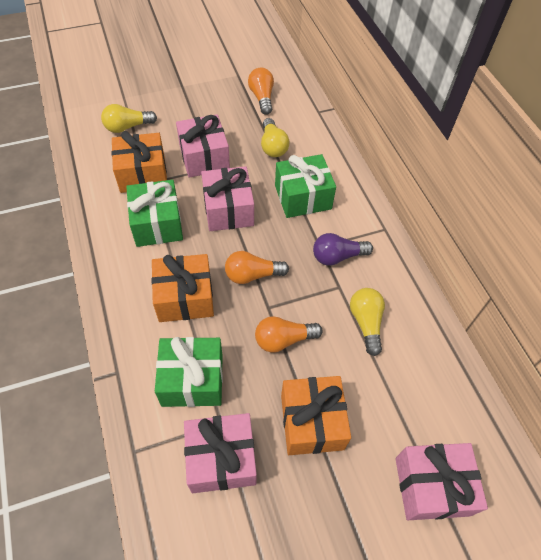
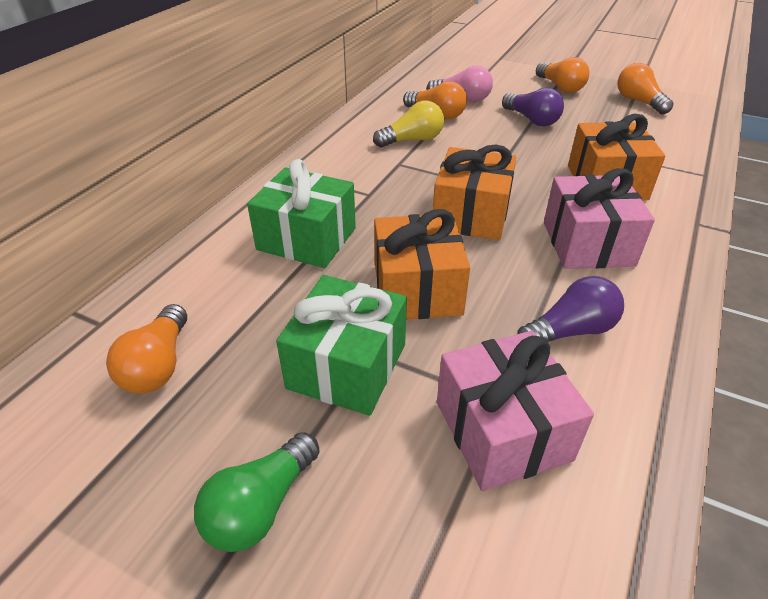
green gift: [126,180,183,247] [155,337,223,407] [275,154,336,218] = 3 -> [247,159,356,268] [276,275,407,416] = 2
green light bulb: none = 0 -> [194,432,320,552] = 1
orange light bulb: [225,251,289,284] [248,68,274,115] [255,316,323,353] = 3 -> [106,304,187,394] [403,81,467,119] [536,57,590,93] [618,63,673,114] = 4
pink gift: [176,115,230,177] [184,413,257,493] [201,166,254,231] [395,443,488,520] = 4 -> [437,331,594,491] [544,168,655,269] = 2
pink light bulb: none = 0 -> [426,66,493,102] = 1
purple light bulb: [313,233,373,266] = 1 -> [502,88,564,126] [517,276,624,343] = 2
yellow light bulb: [101,104,157,133] [261,118,290,157] [350,288,385,356] = 3 -> [373,100,444,148] = 1

